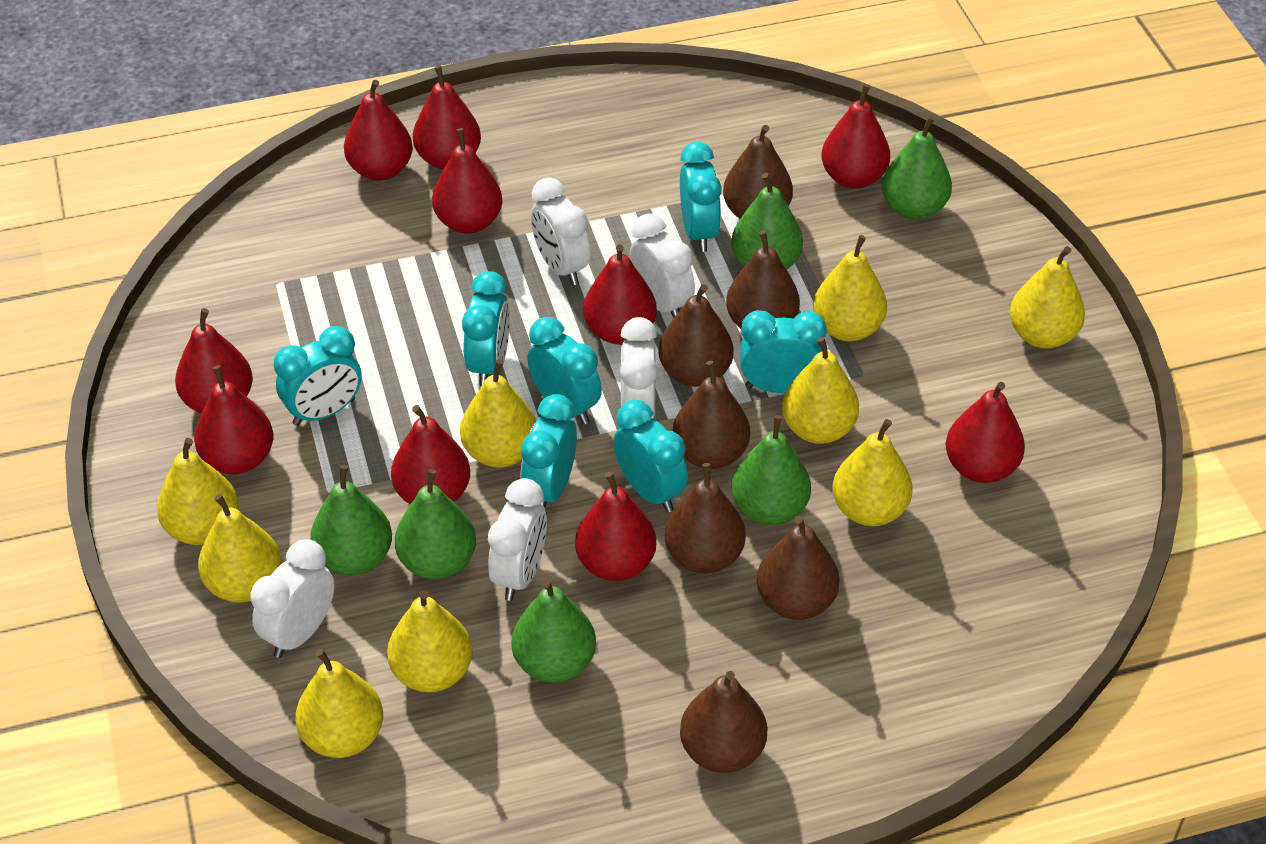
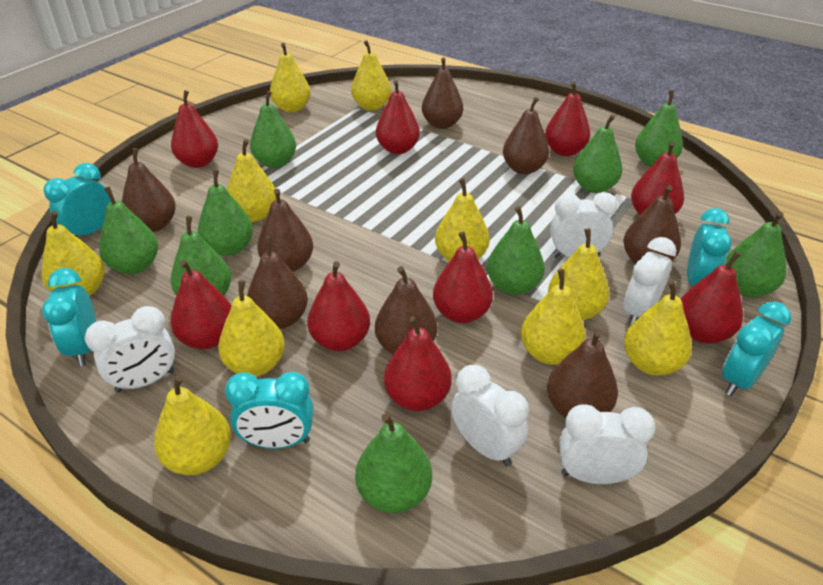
brown pear: [659,284,733,387] [665,463,746,574] [673,361,750,469] [680,671,767,773] [723,125,793,219] [726,231,800,329] [757,516,840,620] = 7 -> [122,148,176,232] [247,236,308,329] [257,189,313,272] [375,266,438,354] [422,57,463,129] [503,97,549,174] [547,330,618,418] [623,185,681,264] = 8
green pear: [310,465,392,575] [395,469,476,579] [512,580,596,683] [731,173,803,269] [732,415,811,525] [882,116,952,220] = 6 -> [99,186,158,274] [171,216,231,296] [198,170,253,256] [250,91,296,168] [355,413,432,513] [487,206,545,295] [573,115,622,193] [635,90,683,167] [725,212,786,297] = 9
red pear: [175,308,253,413] [194,365,273,474] [344,80,413,180] [391,405,470,504] [413,66,481,169] [432,128,502,234] [575,472,656,581] [583,244,657,345] [821,84,890,189] [946,382,1025,483] = 10 -> [170,260,232,349] [171,90,218,168] [307,261,370,351] [376,80,420,154] [384,316,452,411] [433,232,493,323] [545,81,590,156] [631,141,684,215] [681,251,743,344] = 9
turquoise clock: [274,326,362,426] [462,271,510,386] [521,394,577,507] [527,317,602,425] [613,400,688,512] [680,142,722,252] [740,310,827,393] = 7 -> [42,268,96,366] [43,163,111,237] [225,372,313,449] [687,208,732,285] [722,301,791,396] = 5
yellow pear: [157,438,239,545] [198,494,281,602] [295,649,383,758] [387,590,473,692] [460,359,536,468] [782,337,859,444] [813,235,887,341] [833,419,913,526] [1010,246,1085,349] = 9 -> [41,211,105,296] [154,375,231,475] [218,280,285,376] [227,139,276,222] [270,43,311,113] [351,40,391,110] [435,178,490,262] [521,269,586,365] [548,229,609,320] [624,280,692,376] = 10

